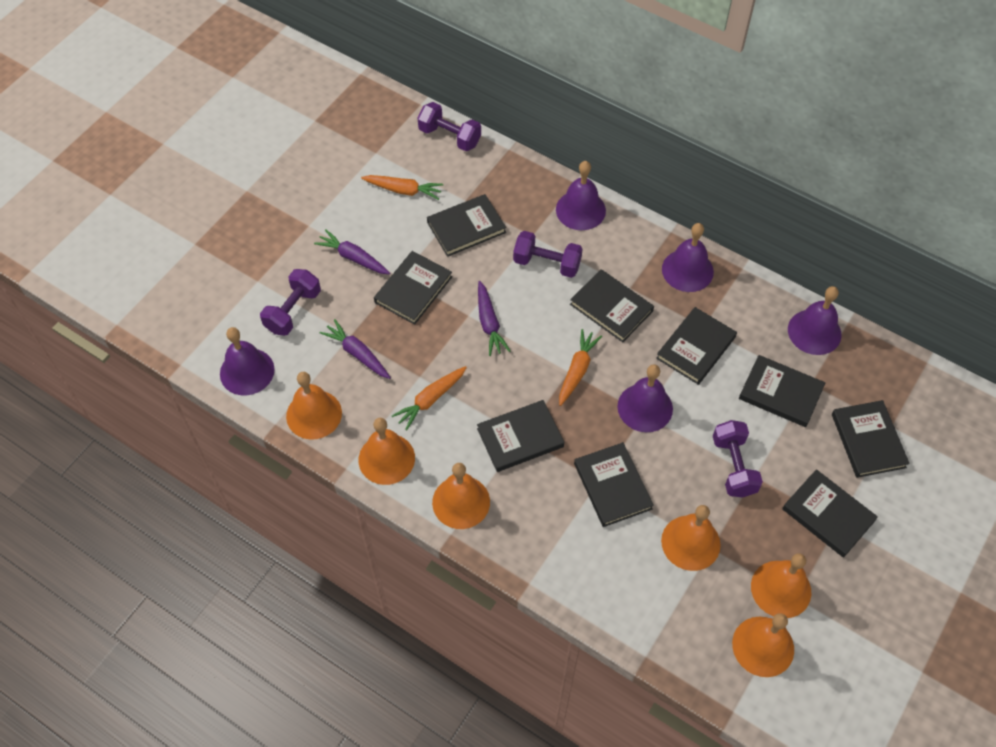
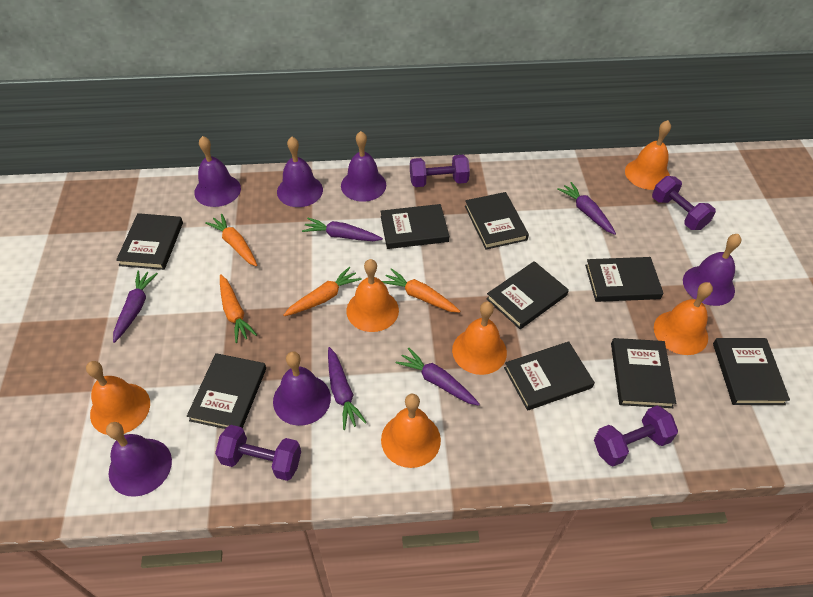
orange carrot: [361,175,443,200] [392,366,467,430] [559,329,602,406] = 3 -> [205,214,257,267] [220,274,257,343] [284,267,362,316] [382,268,460,313] = 4
purple bell: [220,327,275,395] [556,161,606,230] [617,364,673,432] [662,223,714,292] [788,286,842,355] = 5 -> [106,422,172,497] [194,136,241,207] [273,351,331,426] [277,137,323,207] [341,131,386,202] [683,234,741,306] = 6
purple carrot: [314,229,390,275] [320,319,391,379] [478,281,510,356] = 3 -> [113,271,158,343] [302,218,383,241] [328,347,367,430] [396,348,480,406] [557,182,616,235] = 5

